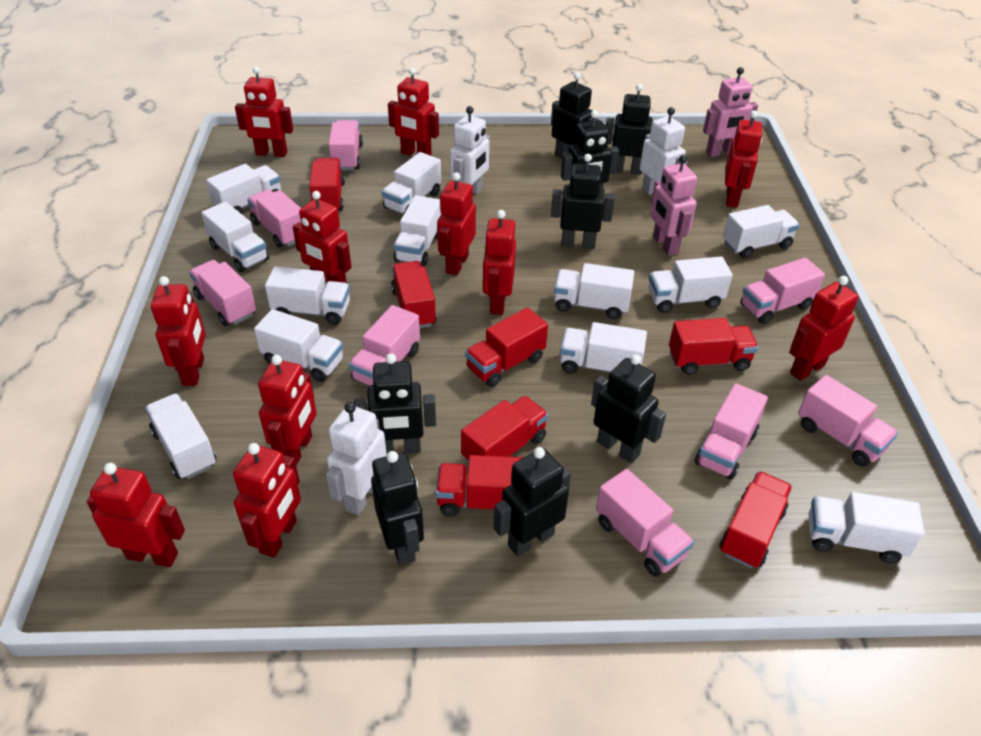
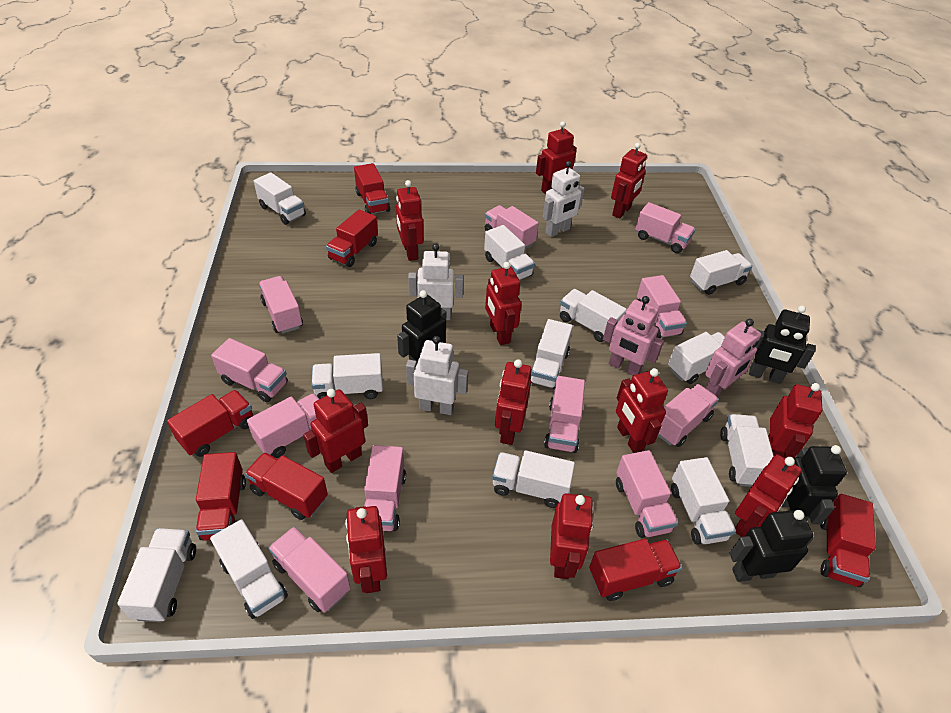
black robot: [354,353,436,454] [371,451,424,565] [494,447,571,557] [551,72,599,158] [551,154,615,249] [561,110,619,187] [591,354,666,463] [606,84,653,175] = 8 -> [397,290,446,362] [729,510,814,582] [749,305,816,384] [781,445,847,524] = 4
pink truck: [189,260,256,326] [247,189,301,248] [328,120,363,170] [349,305,420,386] [596,469,694,577] [695,383,768,480] [740,258,825,324] [798,375,898,467] = 8 -> [211,338,288,402] [247,393,319,458] [259,276,303,334] [268,527,351,613] [364,445,406,531] [485,205,539,249] [544,376,585,453] [616,450,678,538] [635,202,695,253] [637,275,687,338] [658,384,719,447] = 11

